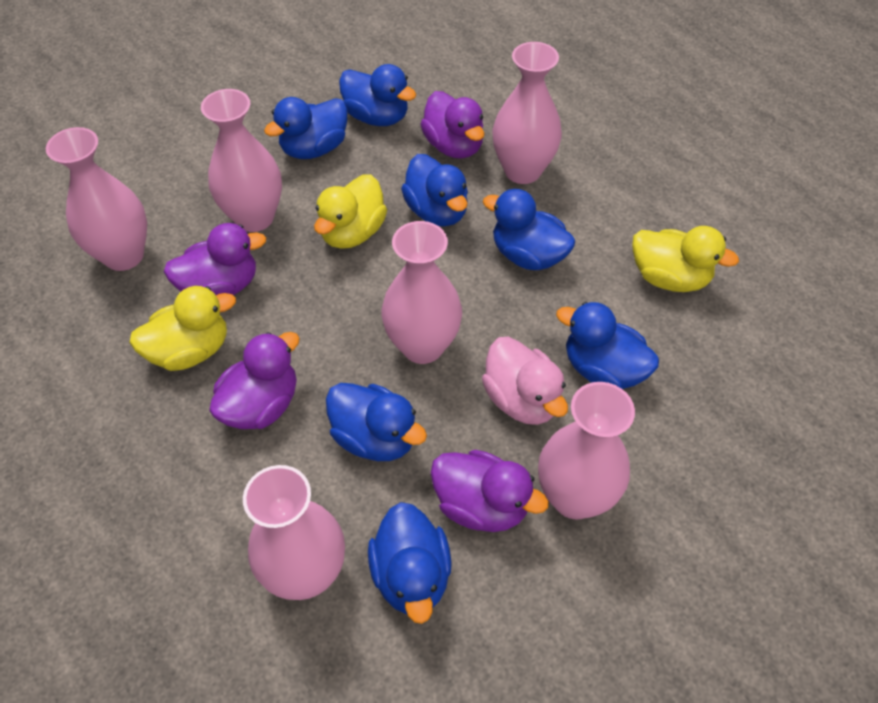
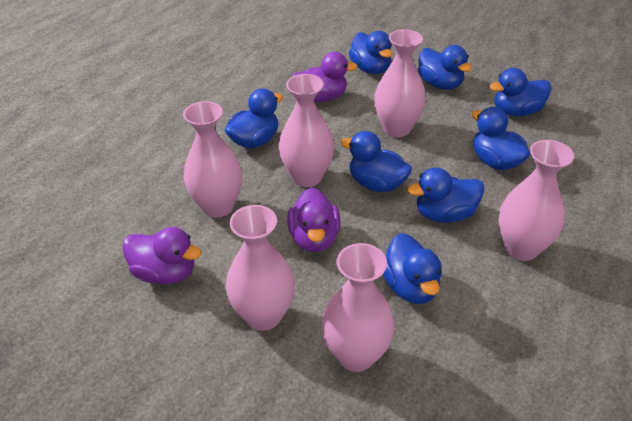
blue duck: [264,97,347,159] [326,383,427,461] [339,64,416,126] [368,502,452,624] [401,154,468,227] [483,189,575,270] [556,302,659,389] = 7 -> [225,89,283,148] [341,131,412,192] [349,31,393,74] [383,233,442,304] [408,167,484,223] [418,45,472,89] [472,107,530,170] [490,68,551,116] = 8
pink duck: [482,337,568,425] = 1 -> none = 0
purple duck: [164,223,266,295] [209,332,300,429] [420,91,485,159] [431,450,549,532] = 4 -> [122,227,201,284] [287,187,340,252] [292,52,358,102] = 3
yellow duck: [129,286,236,371] [314,174,387,249] [632,226,739,292] = 3 -> none = 0

